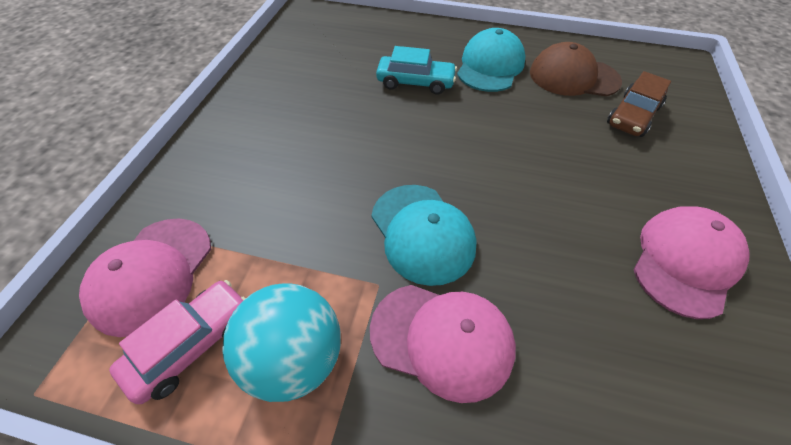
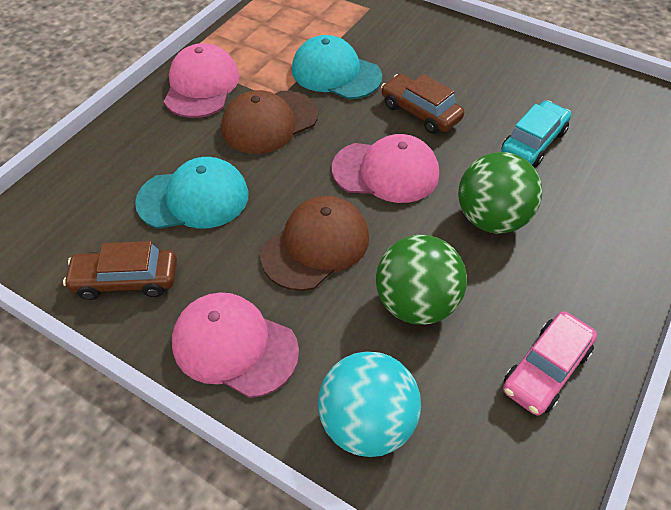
brown cap: [530,42,622,97] = 1 -> [221,90,318,154] [260,196,369,291] = 2
brown car: [607,71,671,137] = 1 -> [63,241,177,300] [381,74,464,134] = 2
green ball: none = 0 -> [376,235,467,325] [458,152,542,234] = 2

